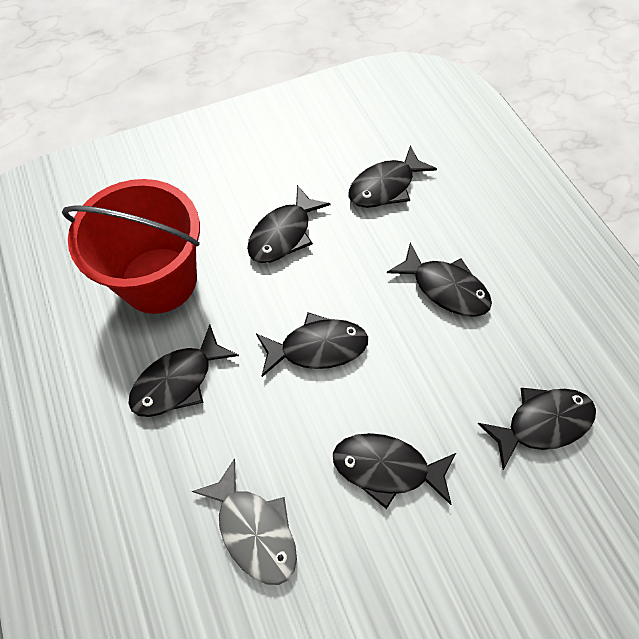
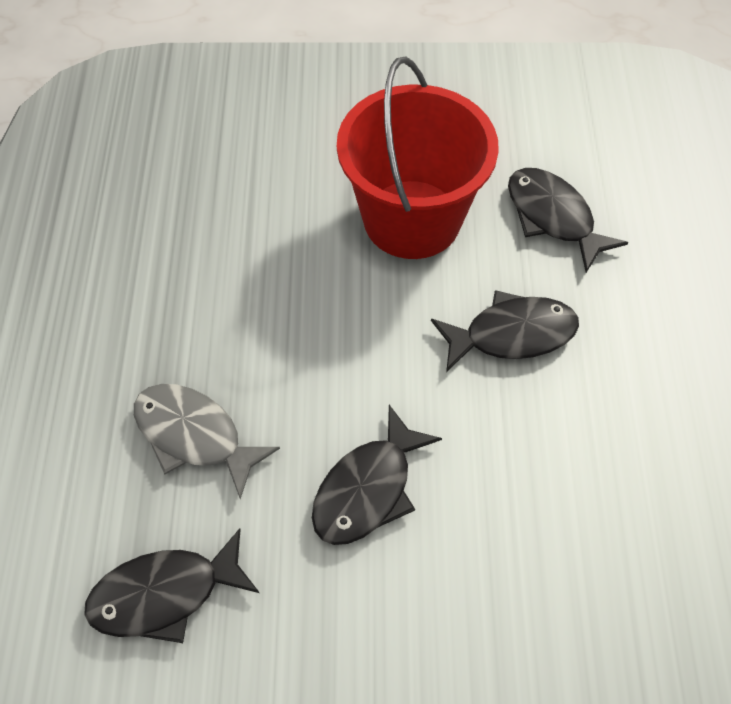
black fish: [128,324,239,417] [247,185,330,263] [256,313,368,377] [333,433,456,509] [349,145,437,208] [387,243,492,317] [478,388,596,470] = 7 -> [84,528,259,643] [312,405,442,545] [431,290,579,372] [508,168,628,273] = 4

